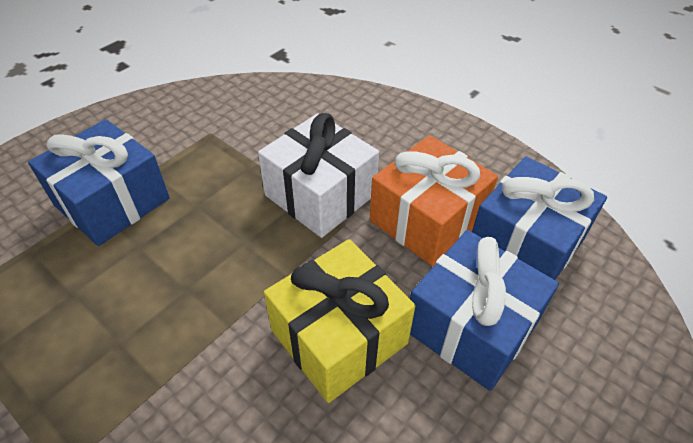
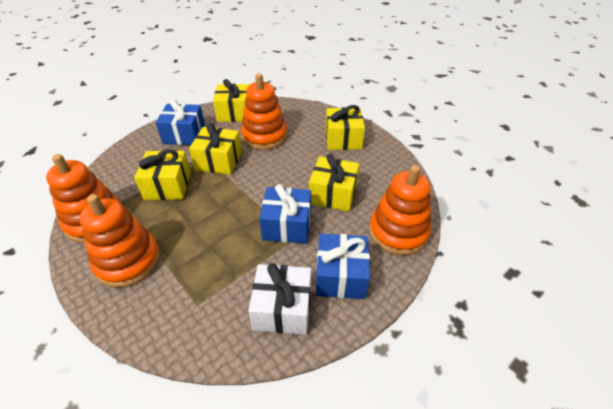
orange gift: [370,135,498,266] = 1 -> none = 0
orange stacking toy: none = 0 -> [46,154,120,243] [79,194,160,288] [241,74,287,150] [369,165,431,255] = 4
yellow gift: [264,239,415,403] = 1 -> [134,149,191,200] [189,123,242,175] [213,79,250,122] [309,154,359,212] [326,105,365,150] = 5

